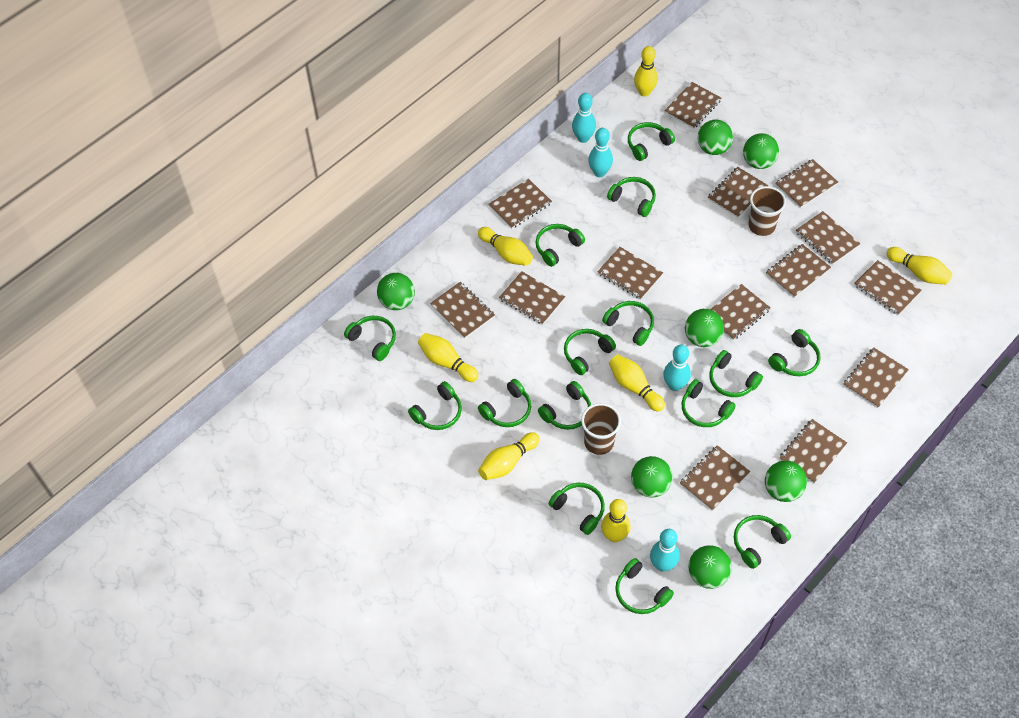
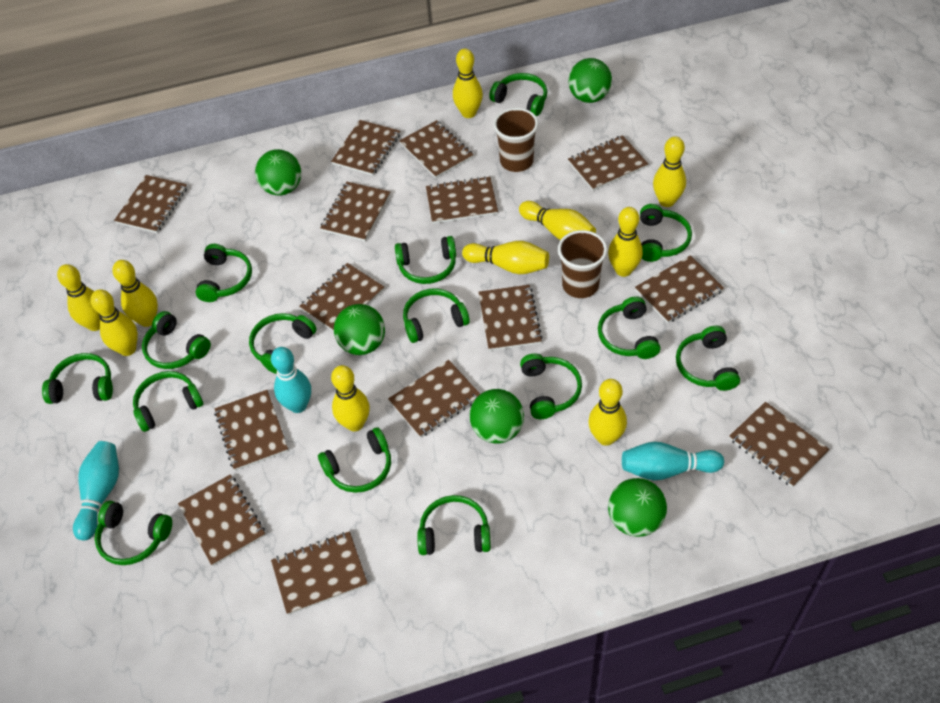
green ball: [377,273,415,310] [631,456,672,498] [685,309,724,347] [688,545,732,589] [698,120,733,155] [743,133,779,169] [765,461,807,502] = 7 -> [255,149,301,196] [334,304,385,355] [469,389,524,444] [568,58,612,103] [608,478,667,537] = 5
turquoise bowling pin: [572,93,596,143] [588,128,613,177] [650,529,680,572] [663,344,691,391] = 4 -> [73,441,119,541] [271,347,311,413] [622,441,724,480] = 3
yellow bowling pin: [418,333,478,382] [478,227,533,266] [478,432,540,480] [601,499,630,542] [609,354,665,412] [634,46,658,97] [887,247,953,285] = 7 -> [57,264,100,331] [90,289,138,356] [112,260,158,327] [331,365,370,431] [453,49,483,118] [462,241,549,274] [519,201,596,240] [588,379,627,446] [608,207,643,277] [653,136,686,207] = 10

